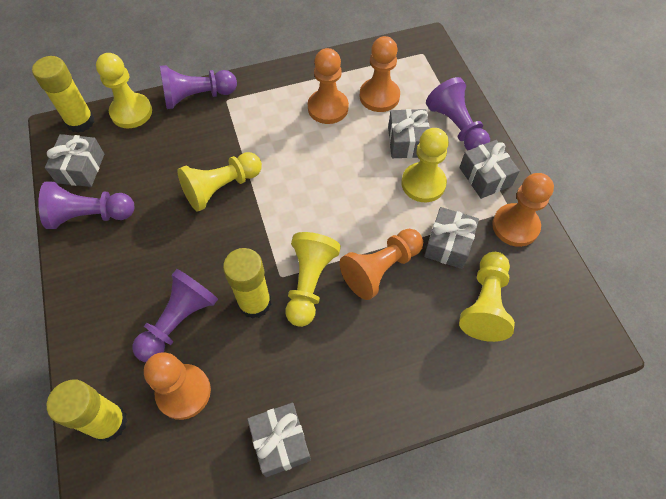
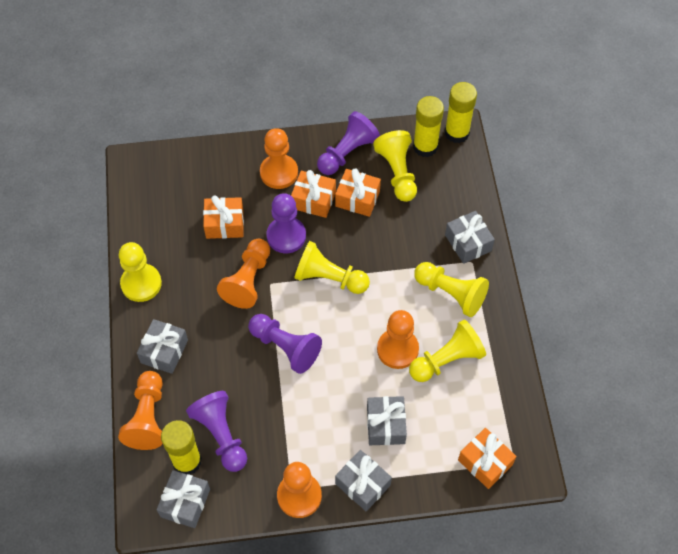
orange gift: none = 0 -> [203,195,244,239] [291,170,336,218] [335,168,381,217] [458,428,517,489] = 4

